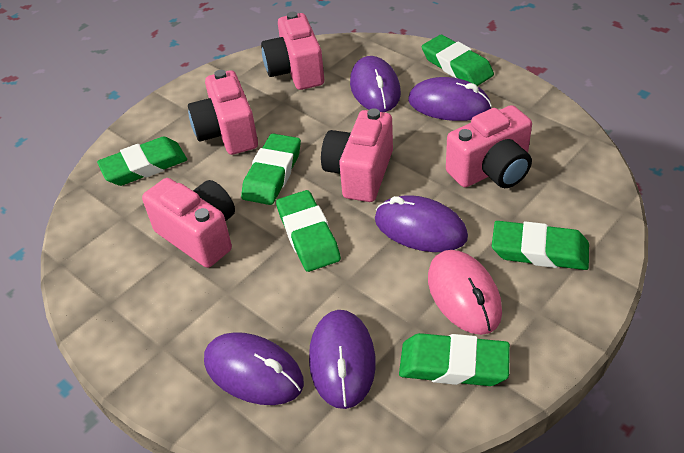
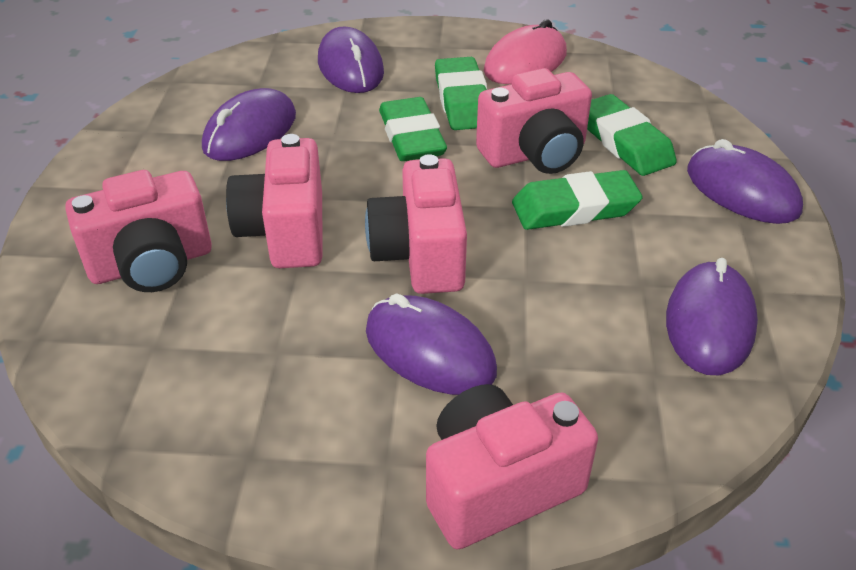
green eraser: [97,136,187,186] [241,134,301,205] [276,190,341,272] [399,333,510,386] [422,35,494,86] [492,221,589,270] = 6 -> [379,97,447,161] [435,57,487,130] [512,170,643,230] [587,94,677,176] = 4

